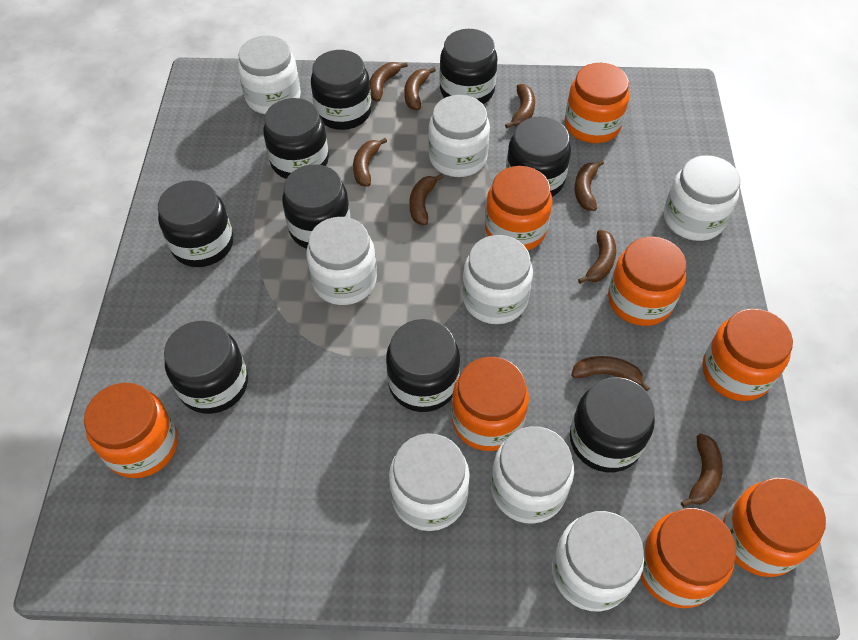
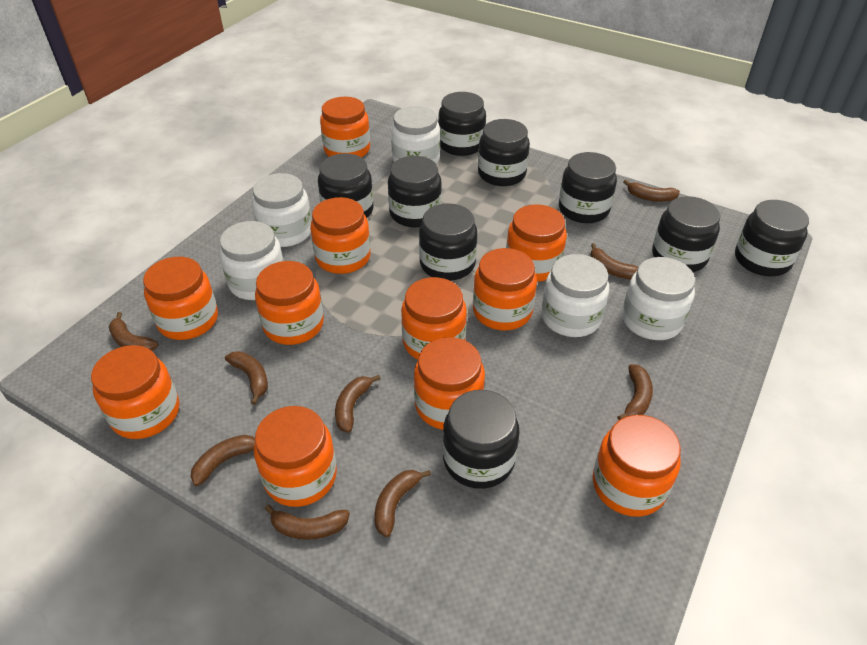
orange jar: [84,383,178,478] [452,357,529,451] [485,166,552,250] [565,63,630,143] [608,237,686,326] [640,508,736,608] [702,308,793,401] [723,478,826,577] = 8 -> [91,345,179,439] [143,257,218,340] [254,406,337,507] [255,261,324,345] [310,197,371,274] [320,97,370,158] [401,277,467,360] [414,337,485,430] [473,248,537,331] [506,204,567,282] [593,415,681,517] = 11
white jar: [238,35,301,114] [306,217,377,305] [389,433,470,531] [428,95,490,177] [462,235,533,324] [491,426,574,524] [552,511,644,611] [664,155,740,241] = 8 -> [219,221,284,300] [252,173,312,247] [391,106,440,164] [541,254,609,337] [622,257,695,340] = 5

